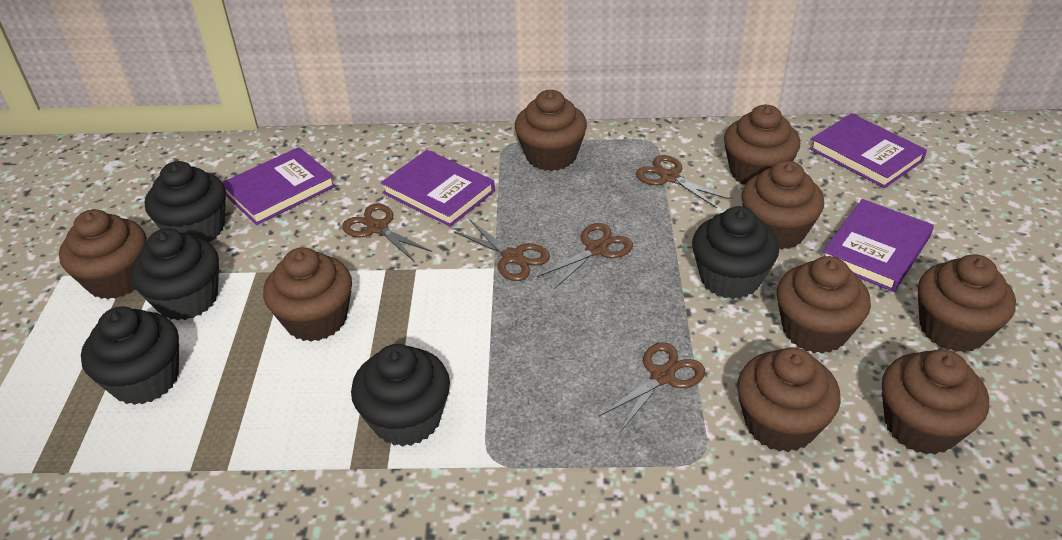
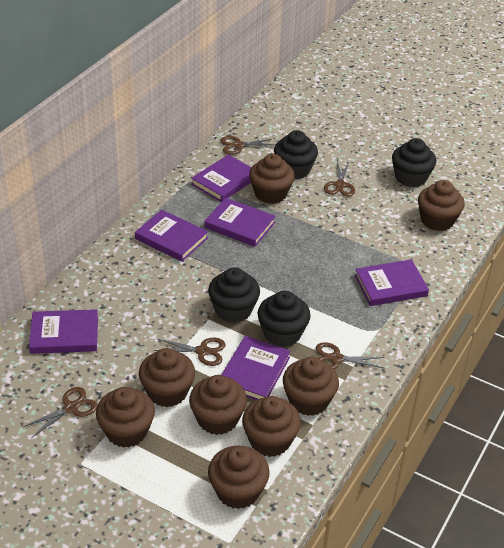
black cupcake: [81,307,179,405] [130,228,219,321] [145,161,226,242] [351,344,450,447] [692,206,779,299] = 5 -> [208,267,260,323] [258,291,311,347] [274,130,318,179] [392,138,436,187] = 4
brown cupcake: [59,209,147,299] [263,247,352,342] [515,90,587,171] [724,105,800,185] [737,347,841,452] [742,161,824,250] [777,256,871,354] [882,349,989,455] [918,254,1016,352] = 9 -> [96,387,155,448] [139,348,195,407] [189,375,247,435] [208,446,270,509] [242,396,301,457] [249,154,295,204] [283,357,339,416] [418,180,465,231] = 8
purple book: [222,147,336,225] [381,150,495,227] [809,113,927,188] [823,199,934,292] = 4 -> [29,309,98,354] [135,210,208,262] [191,155,252,202] [204,198,276,247] [221,336,291,400] [355,259,429,306] = 6

